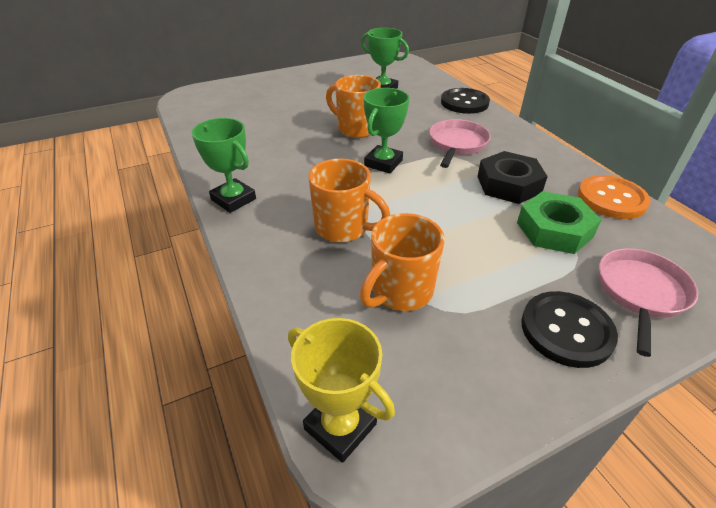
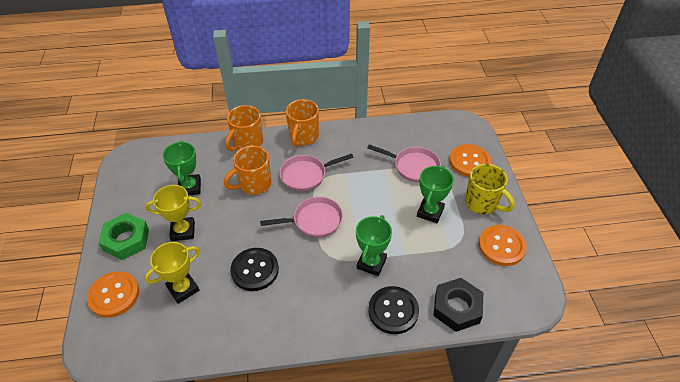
orange button: [578,175,651,219] = 1 -> [87,271,139,318] [449,144,491,177] [479,225,527,266] = 3
pink pan: [429,119,491,168] [599,248,698,357] = 2 -> [260,197,343,238] [279,154,354,191] [367,144,441,182] = 3
yellow mug: none = 0 -> [465,164,515,214] = 1
yellow trophy: [288,318,395,463] = 1 -> [145,185,201,241] [145,242,199,304] = 2

